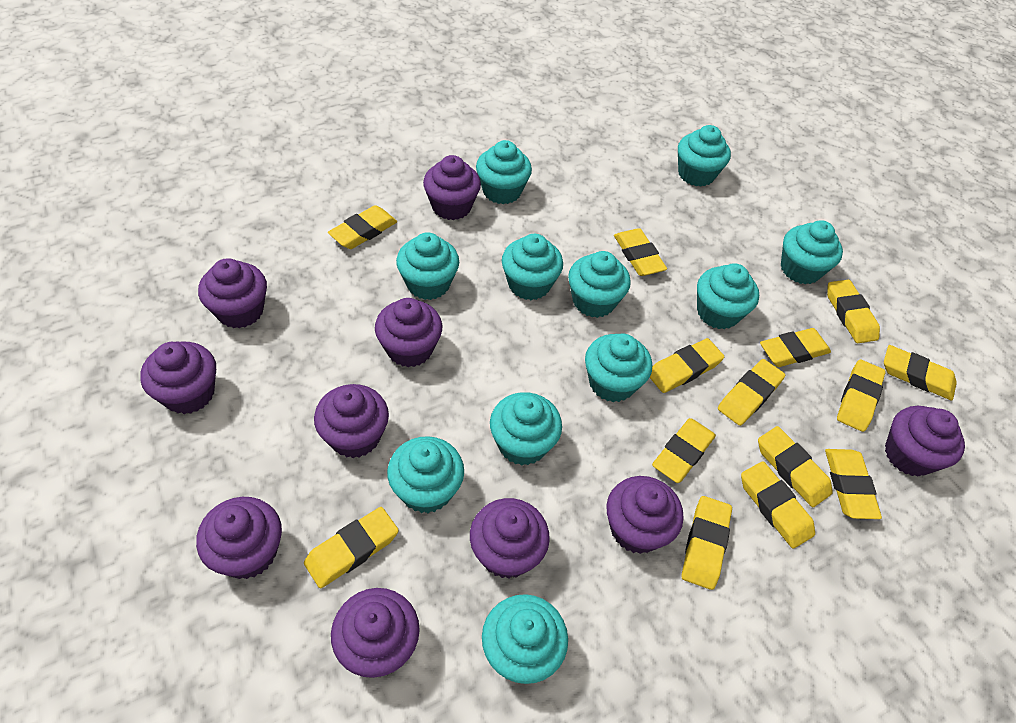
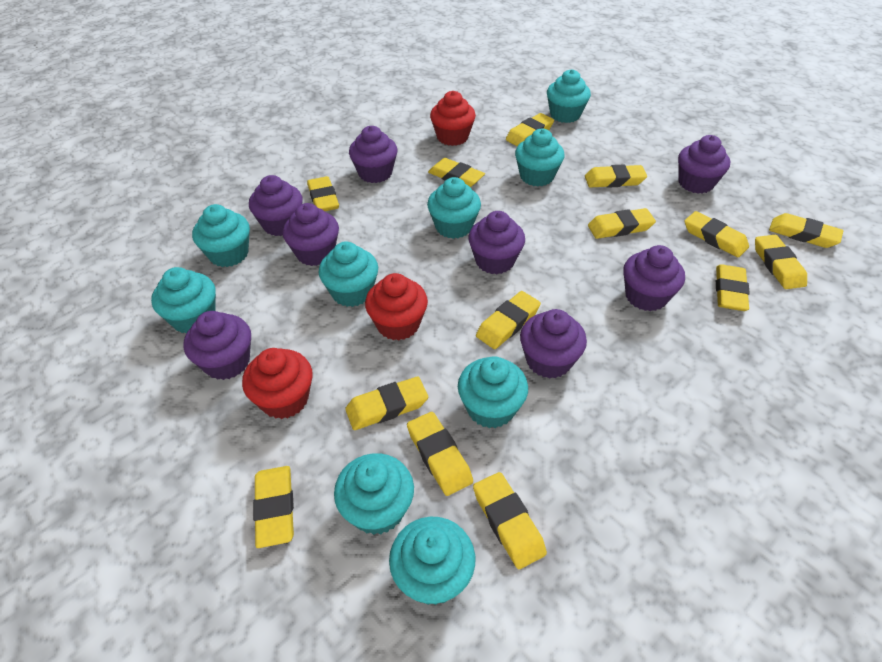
purple cupcake: [140,342,216,414] [196,497,282,579] [198,258,267,328] [314,384,389,458] [331,588,420,678] [375,298,442,367] [423,155,481,220] [470,498,550,578] [607,476,684,554] [885,406,965,476] = 10 -> [183,311,251,380] [249,175,303,236] [283,203,339,266] [349,126,398,183] [468,211,525,274] [520,309,587,379] [623,245,685,311] [678,135,730,194] = 8
red cupcake: none = 0 -> [242,348,313,419] [365,273,428,341] [430,91,476,146] = 3
turquoise cupcake: [387,436,464,513] [396,232,459,300] [476,140,532,204] [482,594,568,684] [490,392,562,466] [502,234,563,300] [568,251,631,318] [585,334,652,402] [678,125,731,187] [697,263,759,329] [781,220,843,284] = 11 -> [151,267,216,333] [192,204,250,267] [319,241,378,307] [334,453,414,535] [389,517,475,605] [427,177,481,239] [458,356,528,428] [515,129,564,187] [547,69,591,123] = 9

